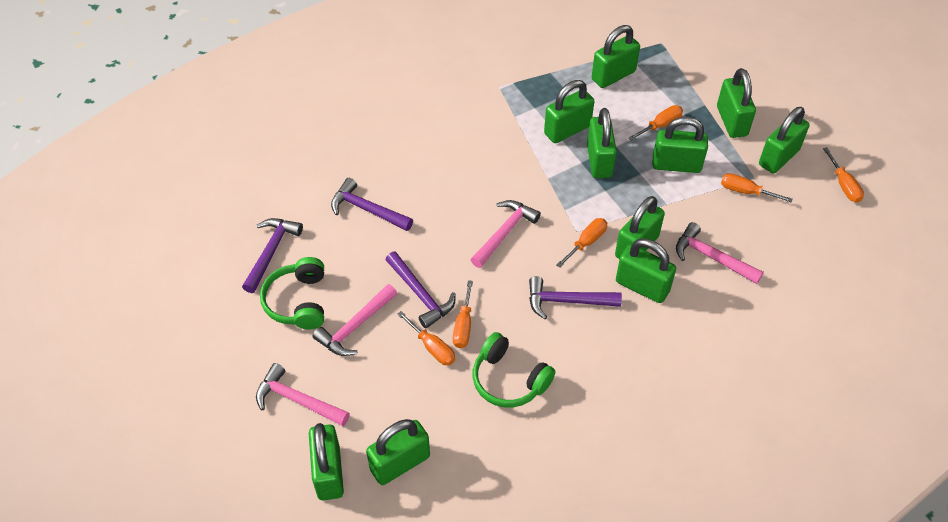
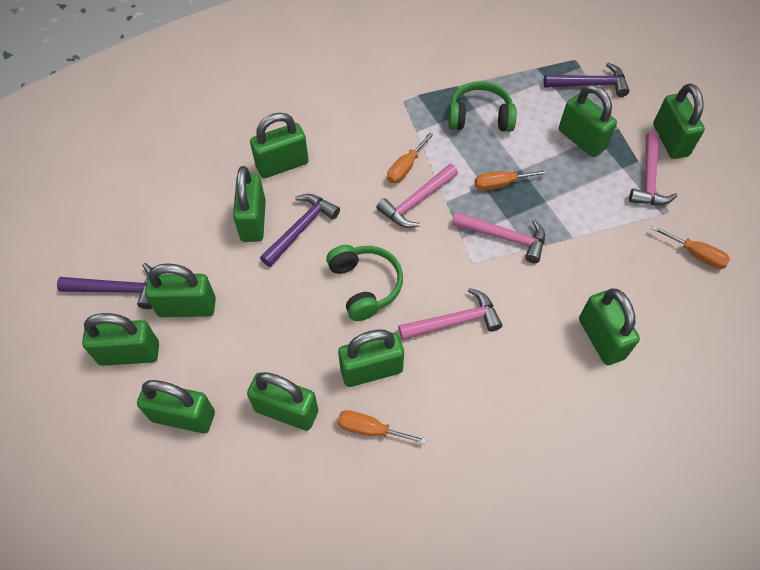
orange screwdriver: [398,311,455,365] [453,280,473,348] [556,218,607,268] [628,105,683,141] [721,173,793,203] [823,147,864,203] = 6 -> [338,410,427,445] [387,132,433,183] [475,170,548,191] [652,225,730,269] = 4
purple hammer: [242,218,303,293] [331,178,413,231] [386,251,455,329] [529,276,622,319] = 4 -> [57,263,152,309] [260,194,340,267] [544,63,630,97] = 3

